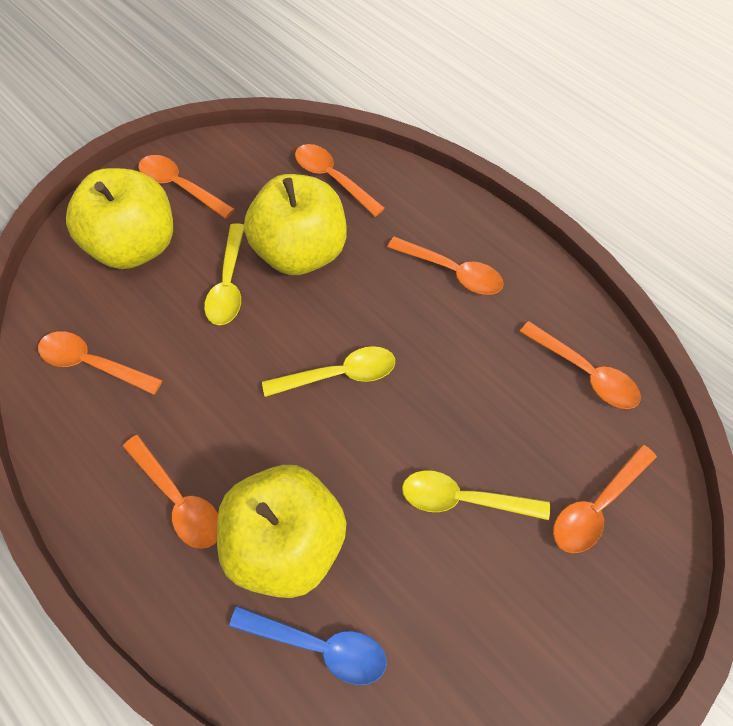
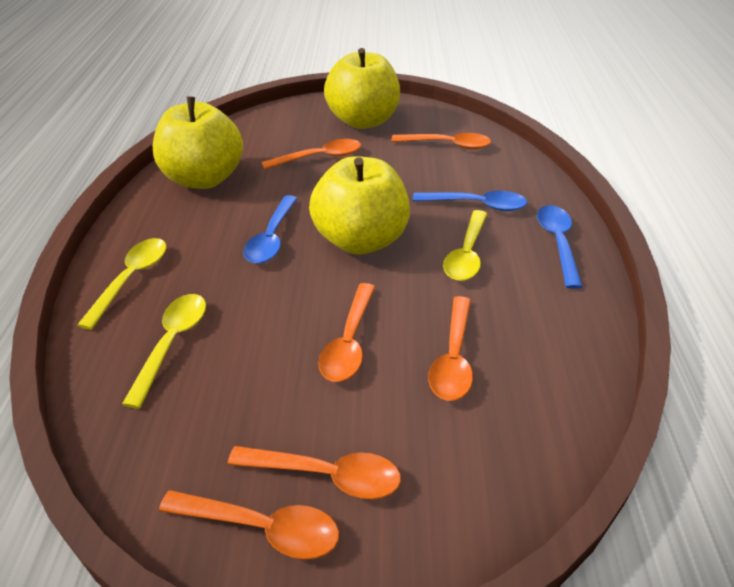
blue spoon: [229,606,387,685] = 1 -> [243,195,298,264] [413,191,527,211] [537,205,583,289] = 3
orange spoon: [38,331,163,395] [123,435,218,549] [138,155,235,219] [295,144,385,217] [387,237,504,295] [519,321,641,409] [553,444,657,553] = 7 -> [159,490,339,559] [228,446,401,499] [262,139,361,169] [318,283,375,382] [392,133,491,150] [428,296,473,401] = 6

